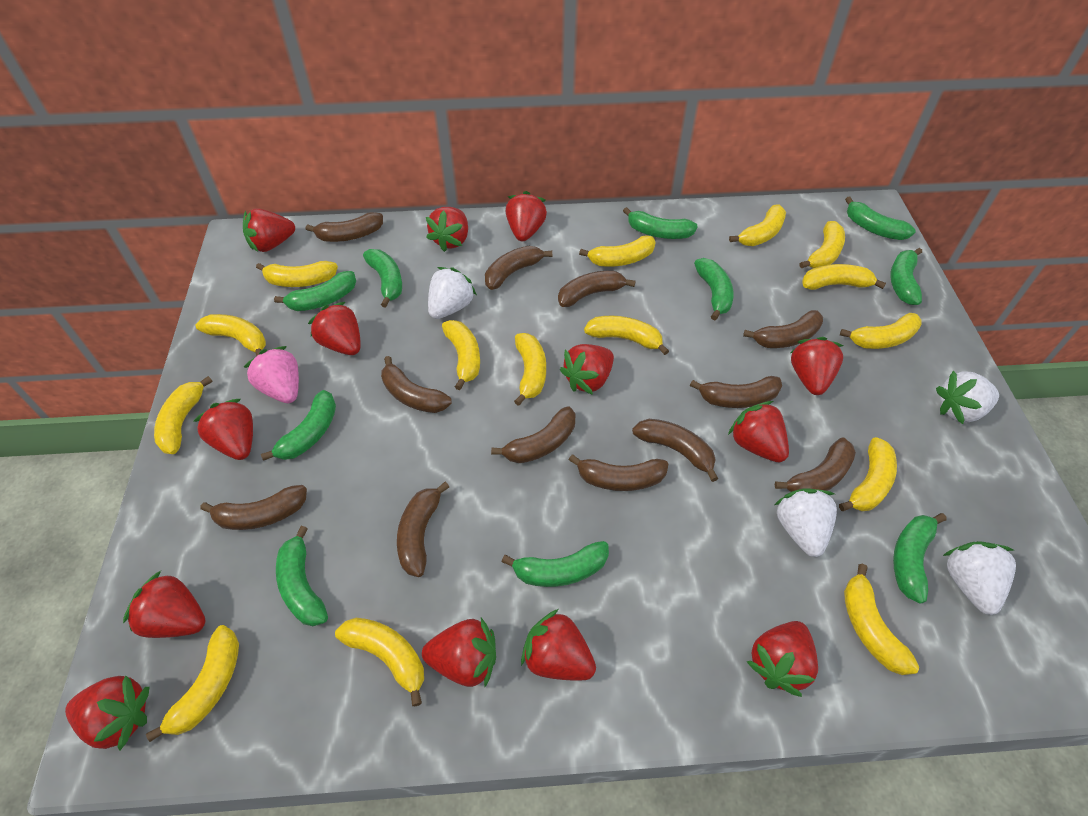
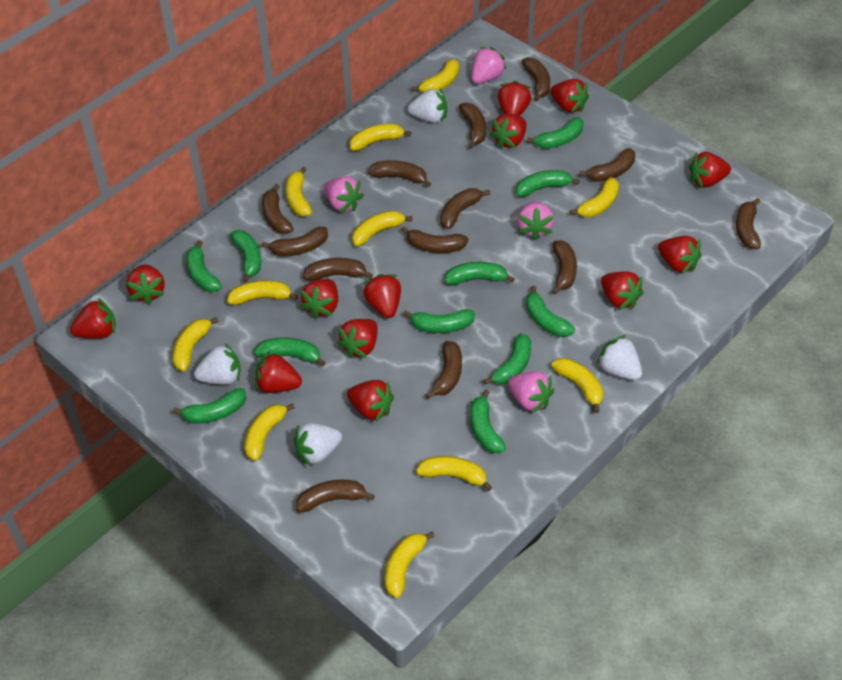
brown banana: [200,485,307,530] [306,212,383,242] [381,356,452,413] [397,482,449,577] [485,246,552,290] [491,406,575,463] [558,271,636,307] [569,454,668,491] [632,419,719,482] [690,376,782,408] [743,310,823,348] [775,438,856,492] = 12 -> [261,227,328,256] [262,184,293,234] [296,480,375,512] [303,258,373,281] [368,160,431,187] [402,226,468,253] [426,341,462,399] [440,188,490,229] [459,102,486,149] [522,57,550,101] [552,240,577,295] [579,148,635,182] [736,198,761,249] = 13
green banana: [261,390,336,461] [274,271,356,311] [276,526,328,626] [363,249,402,308] [502,541,609,587] [623,207,698,239] [694,258,734,320] [845,197,916,240] [890,248,922,305] [893,513,946,604] = 10 -> [173,388,246,424] [186,240,222,292] [230,230,261,283] [254,337,325,367] [403,309,475,333] [445,262,515,285] [470,390,506,453] [484,333,531,385] [516,170,580,197] [526,286,575,337] [527,118,583,149] = 11
pink strawberry: [244,346,299,403] = 1 -> [324,176,364,213] [472,47,507,84] [508,372,554,413] [517,201,554,240] = 4
yellow banana: [146,625,239,742] [154,376,213,454] [196,314,266,356] [256,261,338,287] [335,618,424,706] [442,320,480,390] [514,333,546,406] [579,235,656,267] [584,316,669,355] [729,205,786,246] [800,221,845,268] [802,264,886,290] [839,437,897,511] [840,313,921,349] [844,564,919,675] = 15 -> [173,317,219,371] [227,280,298,305] [245,403,295,461] [286,167,312,216] [350,124,411,151] [352,210,413,246] [385,532,435,598] [412,59,460,93] [416,456,492,491] [551,358,603,413] [570,177,619,217] = 11

